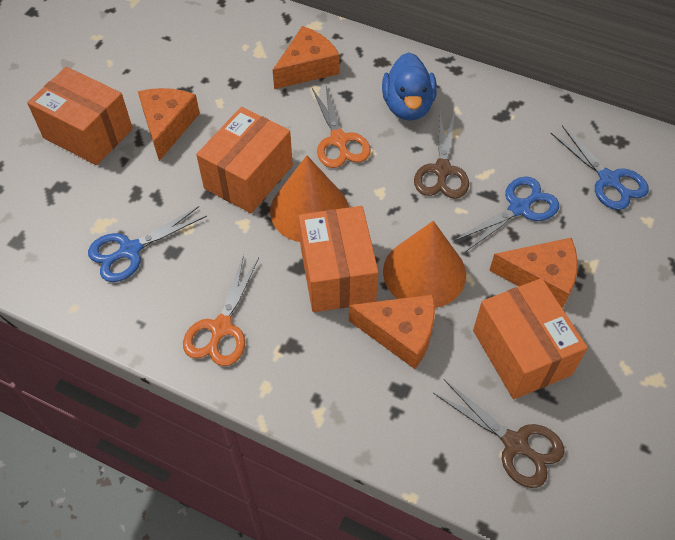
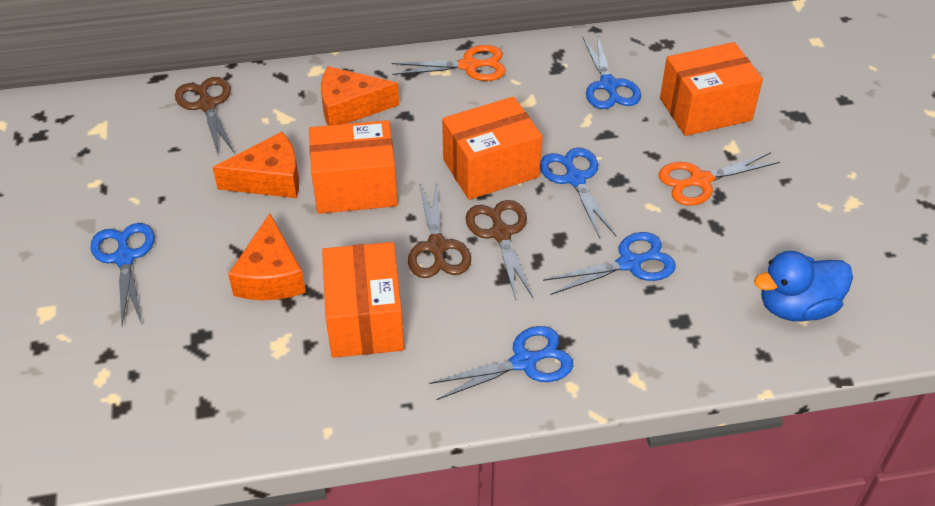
blue scissors: [88,206,207,282] [454,177,559,253] [551,126,649,210] = 3 -> [91,223,155,325] [429,326,573,400] [540,148,616,238] [543,232,676,295] [583,35,641,109] = 5
brown scissors: [414,112,469,199] [433,379,565,488] = 2 -> [175,77,235,154] [408,182,471,278] [465,200,534,300] = 3
orange cheese: [138,88,200,161] [273,26,340,89] [349,295,435,369] [489,238,578,309] = 4 -> [213,132,299,198] [228,213,306,300] [321,66,399,126] = 3
orange cone: [270,155,349,242] [383,221,466,308] = 2 -> none = 0

